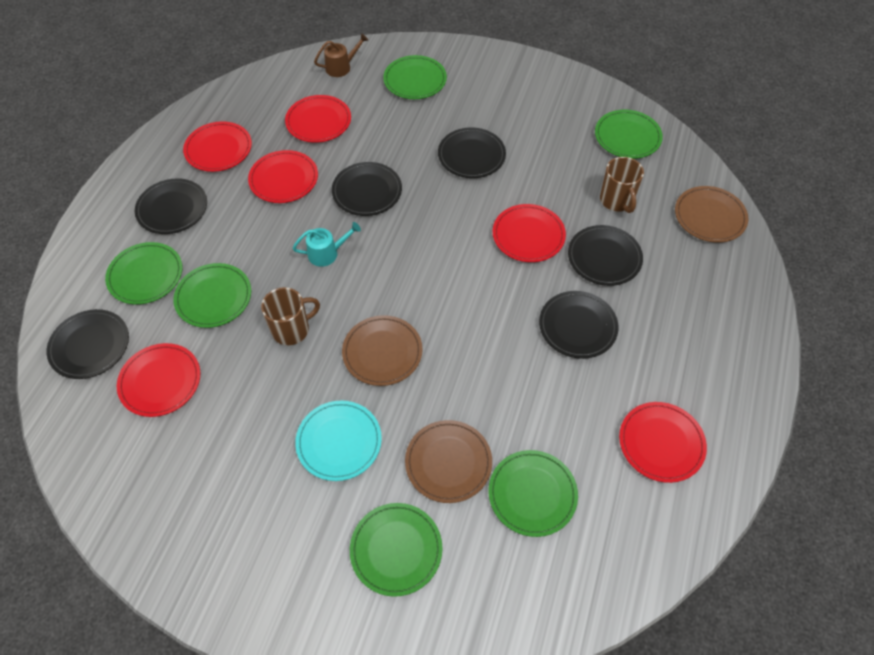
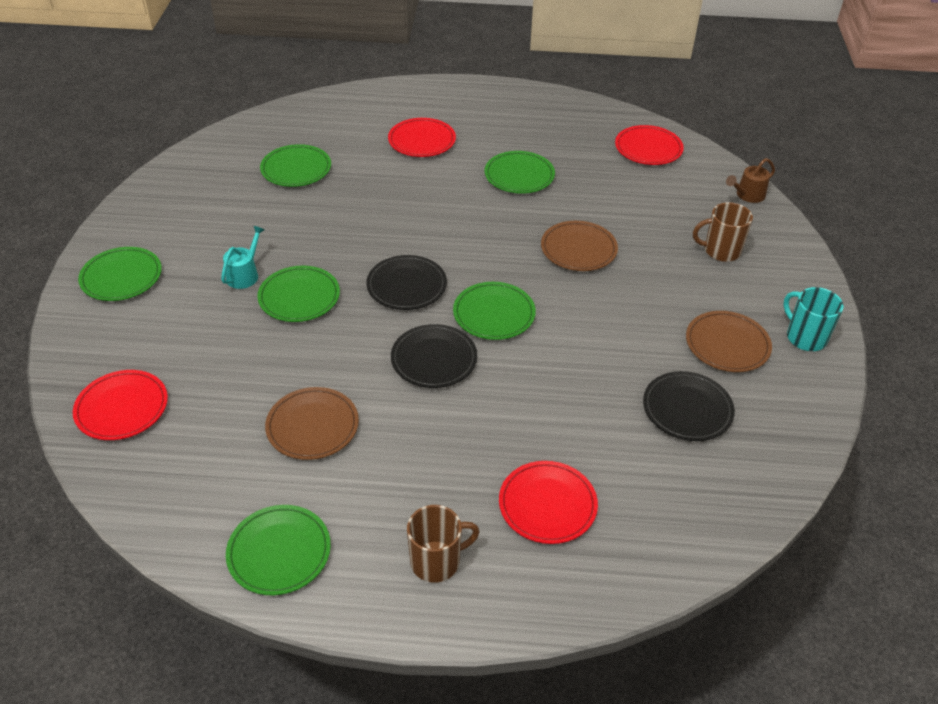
black plate: [47,309,129,379] [135,178,207,234] [332,162,402,216] [438,127,506,178] [539,291,619,359] [568,225,643,286] = 6 -> [366,255,447,310] [391,324,477,388] [643,371,735,441] = 3
red plate: [117,343,200,417] [183,121,252,172] [248,150,318,203] [285,95,351,143] [493,204,566,262] [619,402,707,483] = 6 -> [73,370,168,440] [388,118,456,157] [499,461,598,544] [615,125,684,165] = 4
turquoise mug: none = 0 -> [783,287,844,351] = 1
turquoise plate: [295,401,382,481] = 1 -> none = 0

